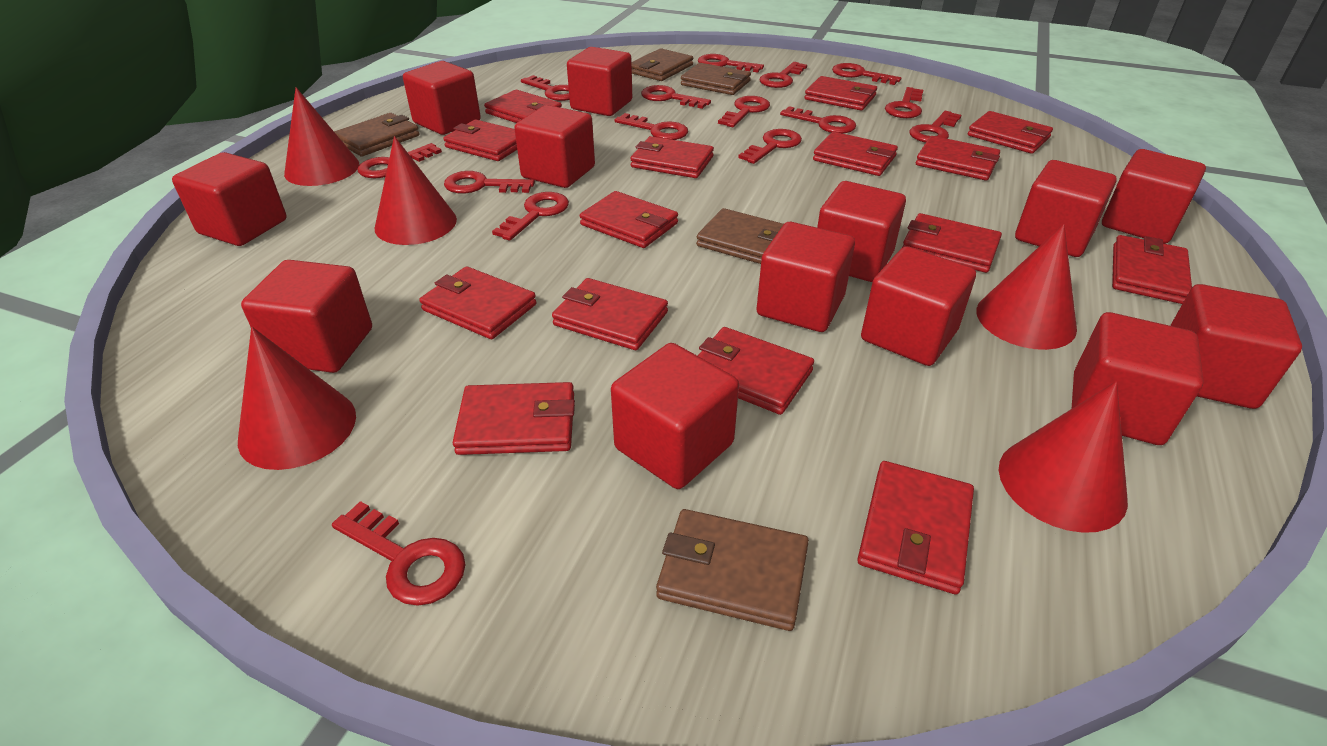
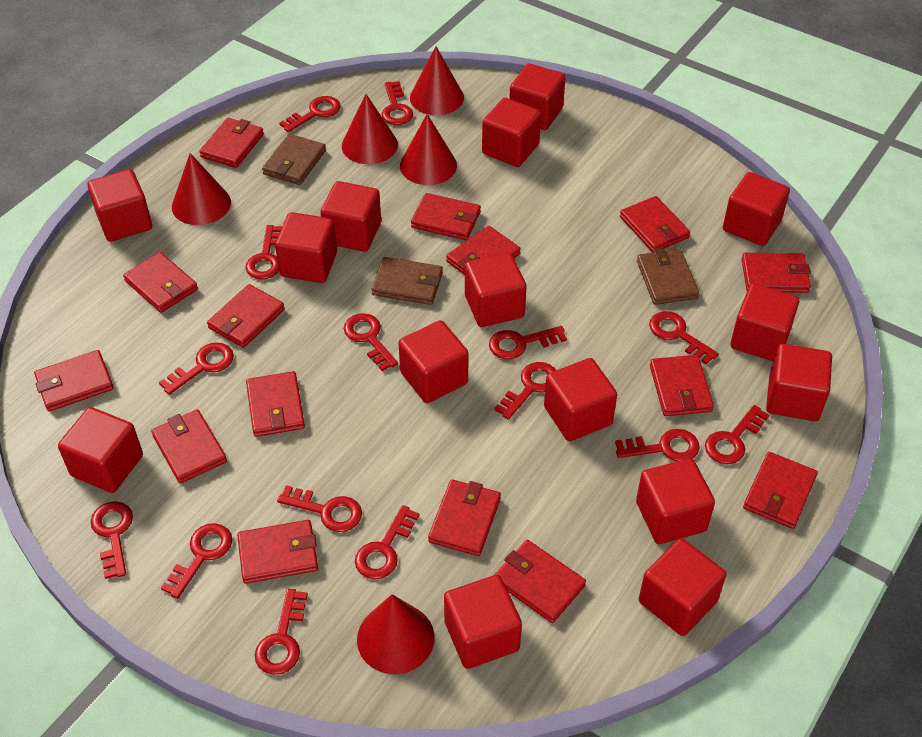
brown wallet: [334,113,420,157] [632,48,693,81] [656,509,809,631] [681,63,751,95] [696,208,784,264] = 5 -> [262,134,326,185] [372,257,443,305] [637,248,699,305] = 3
red cube: [172,152,287,246] [241,260,372,373] [403,61,481,135] [514,105,595,188] [567,47,632,116] [611,343,739,489] [756,222,855,332] [817,181,906,282] [861,246,976,366] [1015,160,1117,257] [1072,312,1204,445] [1102,149,1206,244] [1170,284,1302,409] = 13 -> [58,407,143,493] [87,169,152,242] [275,212,337,283] [320,181,381,252] [399,320,468,403] [444,575,522,669] [465,252,526,327] [482,98,541,167] [509,63,566,130] [544,358,617,441] [636,458,715,544] [639,538,726,636] [723,172,790,246] [730,283,799,362] [766,344,832,421] = 15

